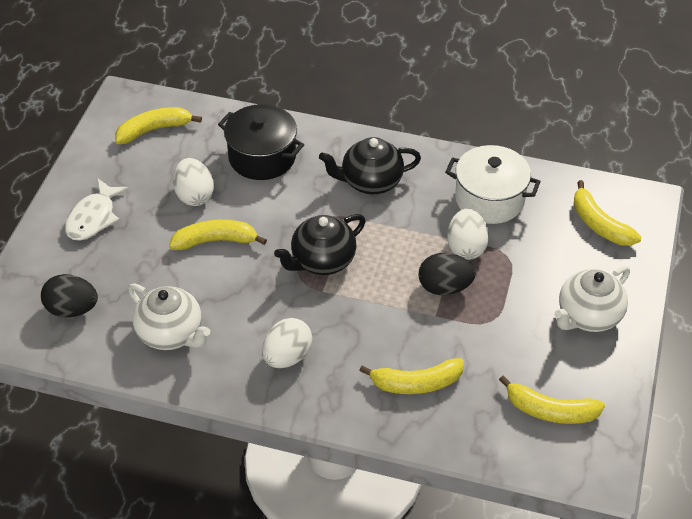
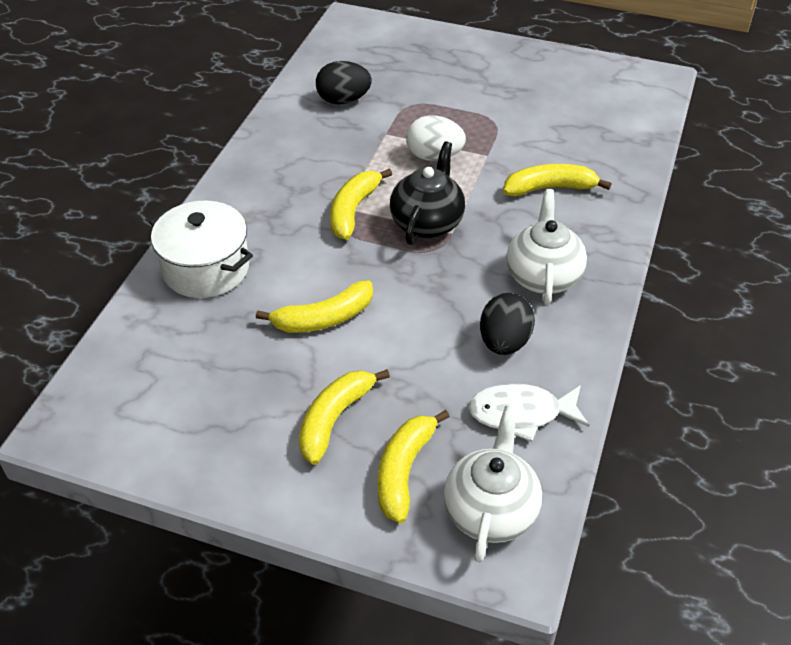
black pot: [218,104,304,180] = 1 -> none = 0
black teapot: [274,214,366,275] [319,137,421,194] = 2 -> [390,141,465,245] = 1
white egg: [173,158,214,206] [262,318,313,368] [447,209,489,260] = 3 -> [406,115,466,161] = 1

